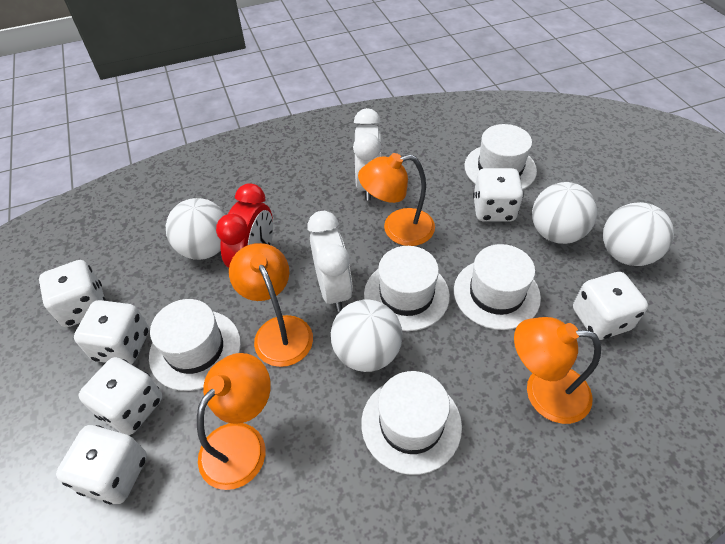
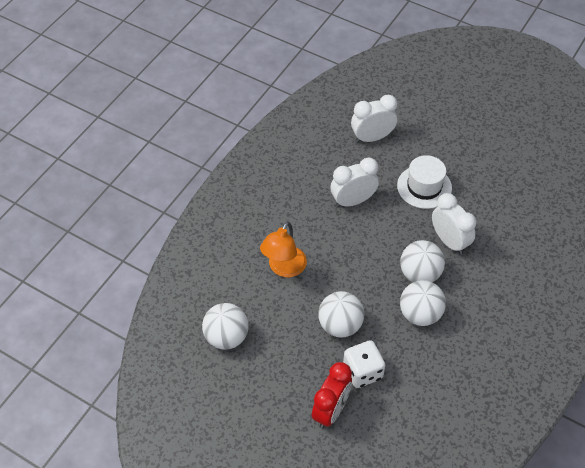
orange lamp: [197,353,271,490] [229,243,313,367] [358,153,435,246] [514,317,601,424] = 4 -> [260,221,307,277] = 1
white clock: [308,211,353,312] [353,108,381,200] = 2 -> [330,158,379,207] [351,95,397,143] [432,193,476,255] = 3
white dice: [39,260,106,327] [56,425,147,505] [74,300,149,364] [78,357,162,435] [473,168,524,222] [573,272,648,340] = 6 -> [343,340,385,388] = 1
white hat: [149,299,241,391] [361,371,462,475] [364,246,450,331] [454,244,541,330] [464,124,537,190] = 5 -> [397,155,452,209] = 1

